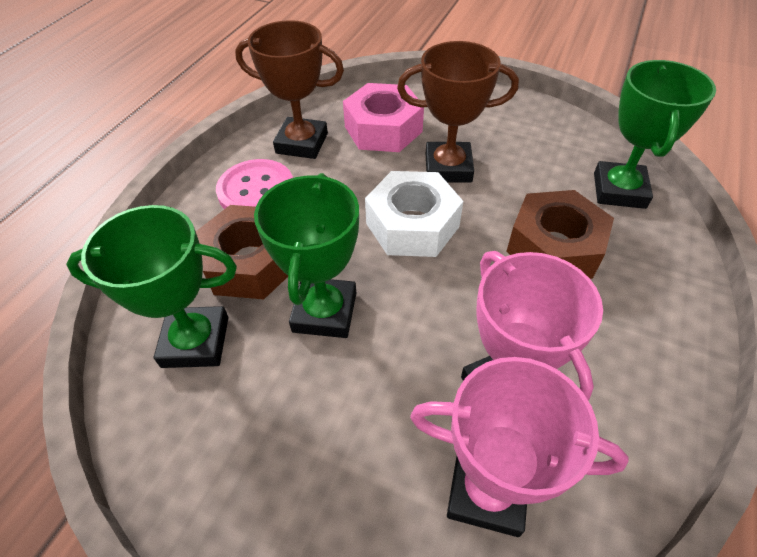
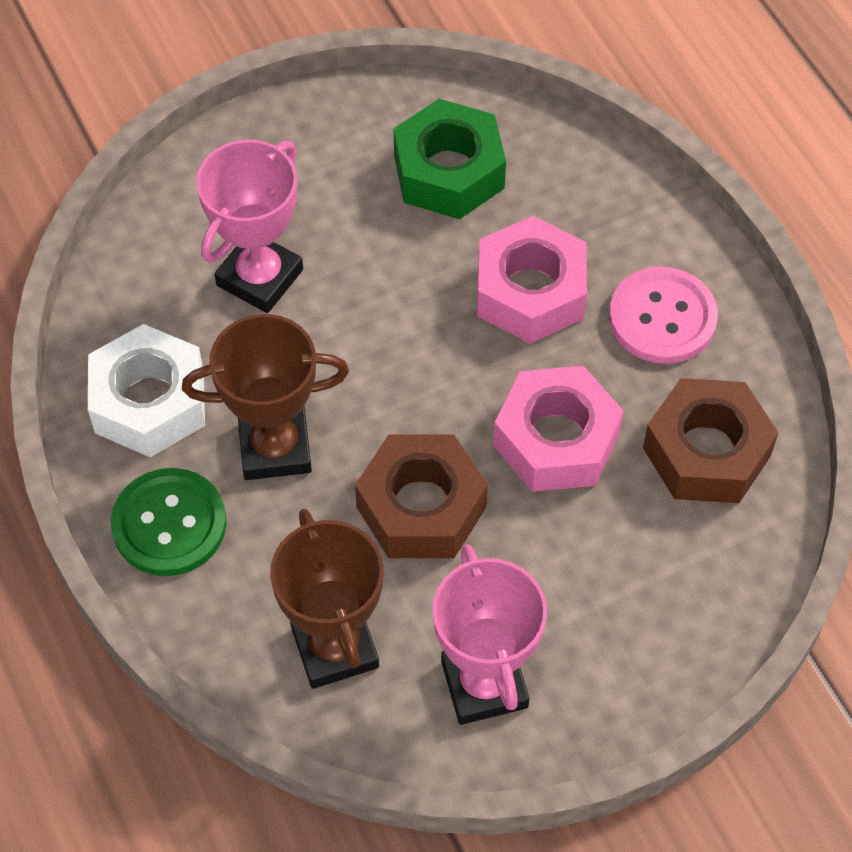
green button: none = 0 -> [111,468,227,576] = 1
green nut: none = 0 -> [393,99,506,219] = 1
green trophy: [66,205,237,368] [254,173,359,338] [594,60,716,209] = 3 -> none = 0
pink nut: [343,83,424,152] = 1 -> [477,216,587,344] [493,366,624,492] = 2

